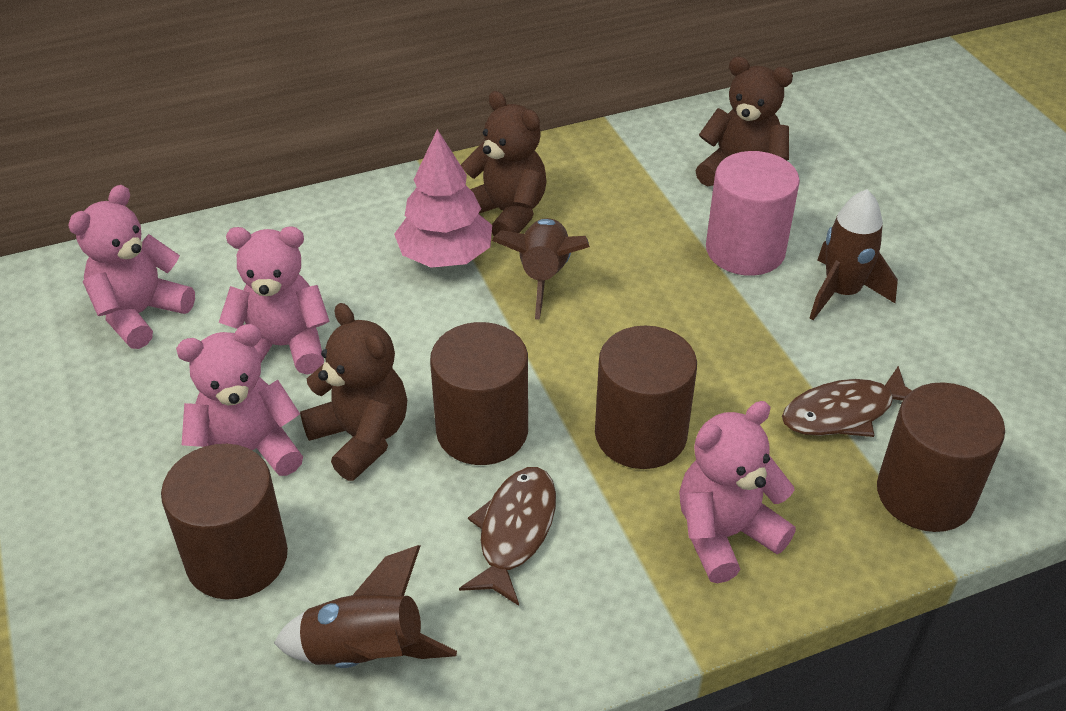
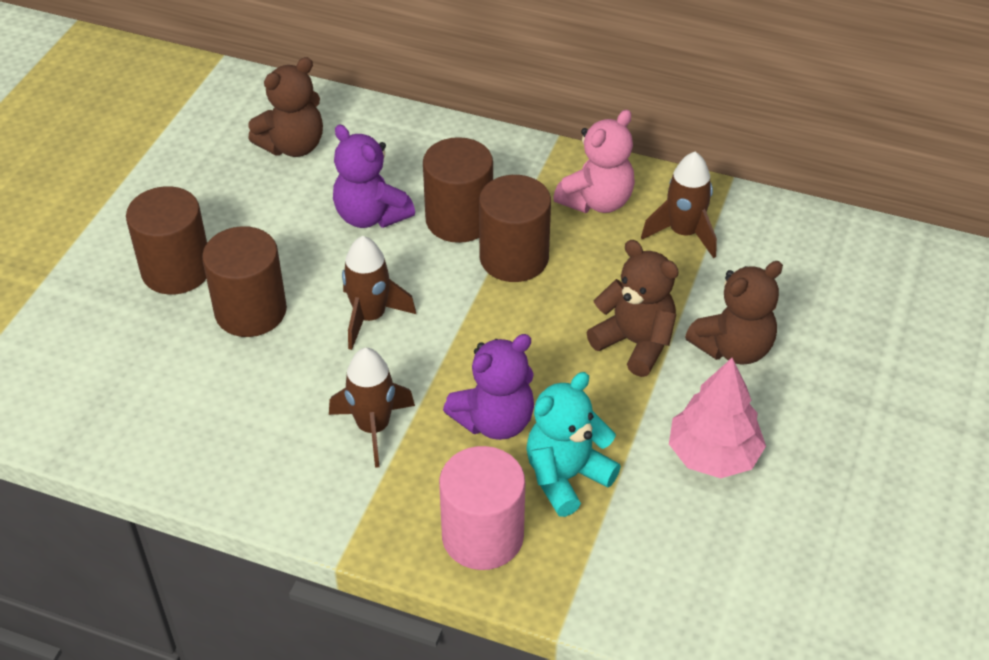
brown fish: [459,467,556,606] [782,366,912,437] = 2 -> none = 0
pink teddy bear: [68,185,195,349] [176,324,303,476] [219,226,330,374] [679,401,796,583] = 4 -> [553,110,635,213] = 1
purple teddy bear: none = 0 -> [333,125,415,228] [443,334,534,440] = 2
turquoise teddy bear: none = 0 -> [526,372,621,517] = 1

